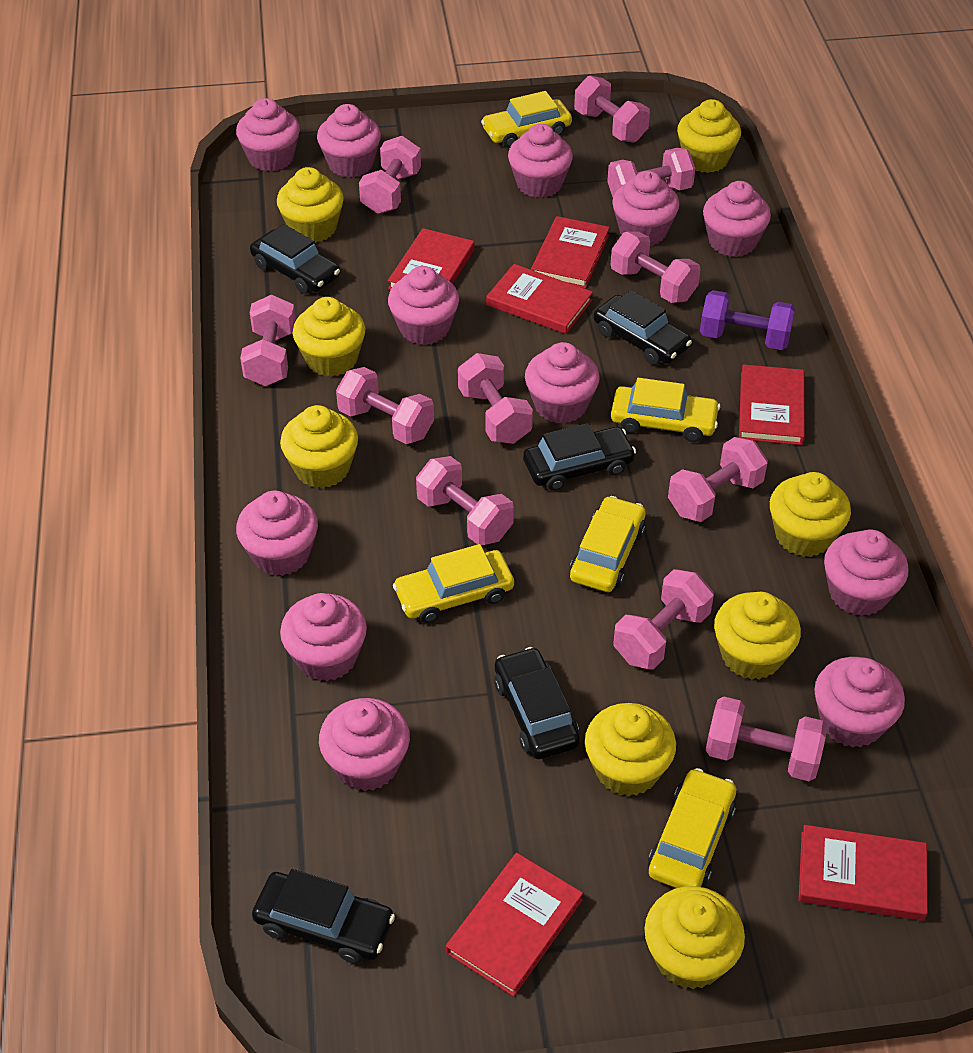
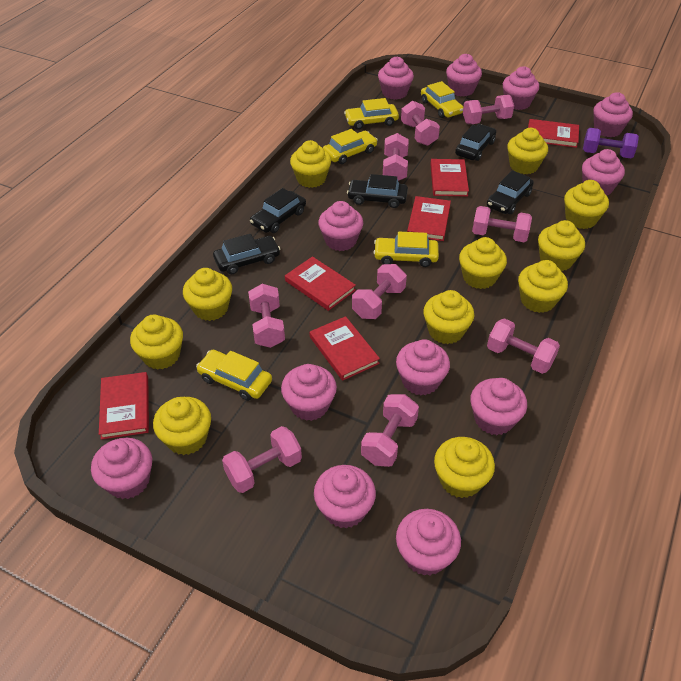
pink dumbbell: [240,295,296,386] [336,367,434,444] [359,136,421,214] [416,456,514,545] [458,353,533,444] [574,75,650,143] [607,148,695,197] [611,231,701,303] [614,569,714,670] [668,437,768,522] [706,696,827,781] = 11 -> [222,426,302,493] [248,284,285,348] [352,264,407,319] [361,394,419,467] [383,133,409,181] [401,101,440,146] [463,95,514,124] [472,206,532,242] [487,318,560,374] = 9
yellow cupcake: [277,167,344,243] [280,405,358,488] [293,297,365,377] [585,703,676,796] [644,886,745,989] [677,99,741,173] [714,592,801,680] [770,472,851,557] = 8 -> [130,314,183,370] [153,397,211,455] [183,268,232,321] [290,140,331,188] [423,290,474,344] [434,437,495,498] [459,237,507,289] [507,128,548,174] [518,260,568,313] [538,220,585,271] [564,180,609,229] = 11

